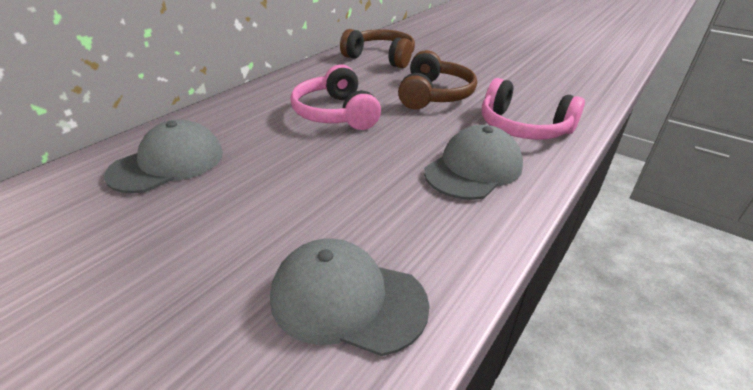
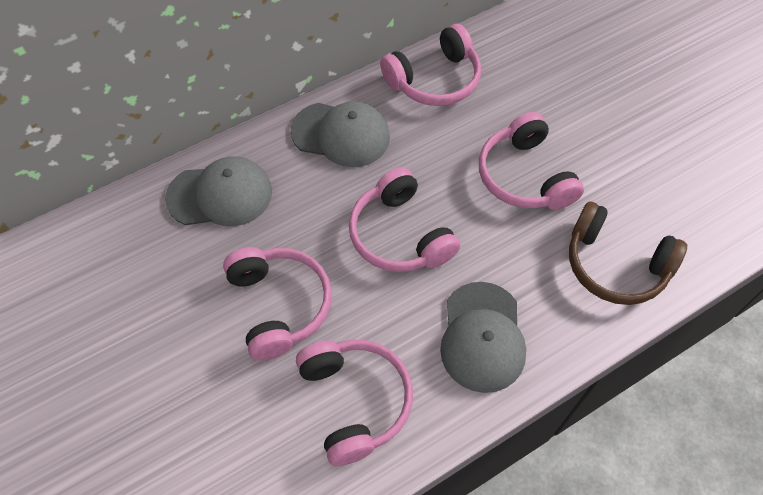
brown headphones: [340,29,415,68] [398,50,477,109] = 2 -> [569,202,687,305] = 1
pink headphones: [291,65,381,130] [482,78,585,140] = 2 -> [223,247,332,361] [296,340,413,466] [349,167,460,272] [380,24,481,106] [479,112,584,210] = 5

